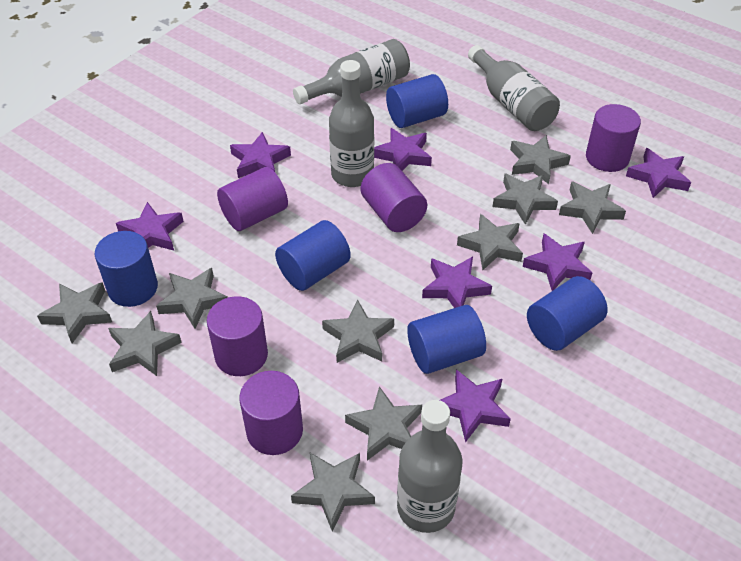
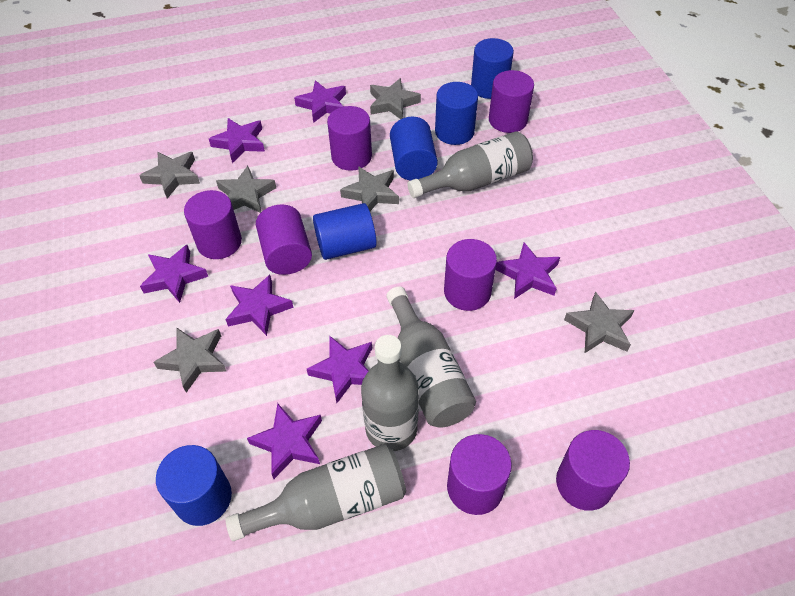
grey star: [37,282,112,343] [108,311,182,376] [156,268,228,329] [291,453,375,532] [322,300,394,363] [345,386,422,461] [457,214,523,270] [492,173,558,225] [510,135,571,184] [559,181,626,234] = 10 -> [139,152,200,198] [154,328,226,393] [216,166,276,213] [340,166,399,211] [370,78,421,119] [564,291,634,353] = 6
purple cylinder: [207,296,268,376] [217,167,288,231] [239,371,303,455] [361,163,427,232] [586,104,641,172] = 5 -> [184,190,242,259] [256,204,312,275] [327,106,372,171] [444,239,497,311] [447,434,512,515] [489,70,534,133] [556,430,630,511] = 7

